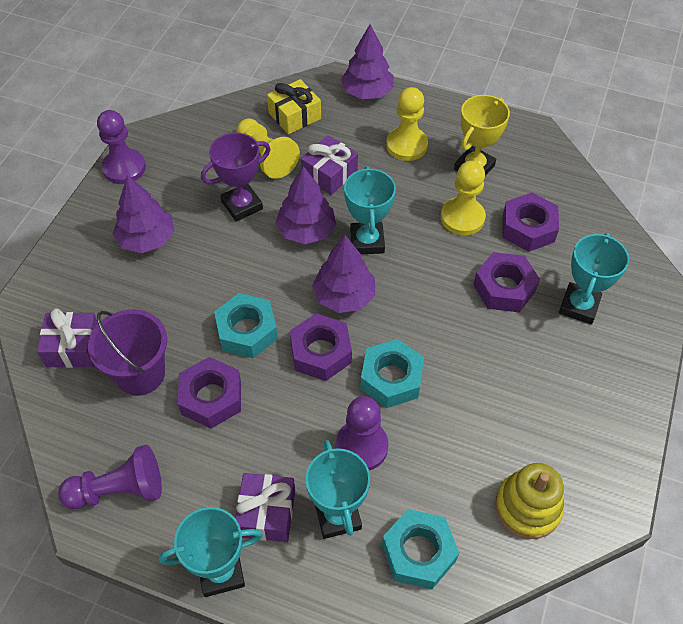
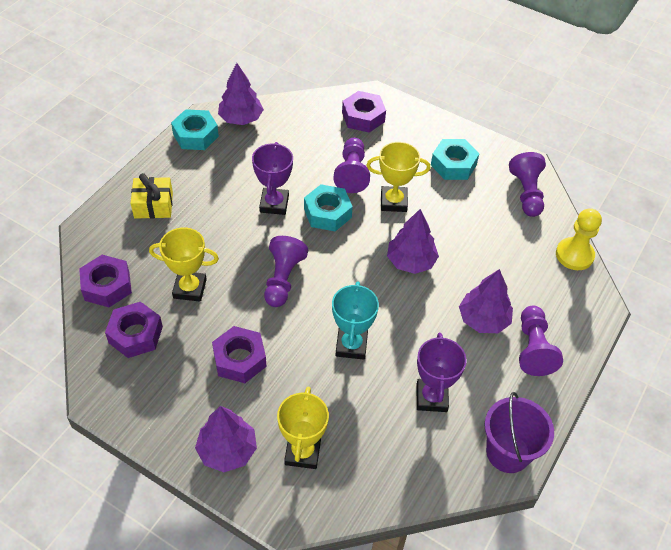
purple gift: [37,308,98,368] [235,473,295,542] [301,135,358,195] = 3 -> none = 0
purple pawn: [58,445,162,509] [97,110,146,184] [336,396,389,470] = 3 -> [264,236,308,307] [334,138,370,193] [509,152,546,217] [519,306,563,376] = 4
purple trophy: [201,133,270,222] = 1 -> [252,142,293,215] [417,333,467,412] = 2
turquoise trophy: [159,507,263,597] [306,440,370,539] [344,166,396,254] [559,233,629,324] = 4 -> [332,281,379,360] = 1
yellow pawn: [237,118,300,179] [386,87,428,161] [441,161,486,235] = 3 -> [556,208,602,270] = 1
yellow stacking toy: [495,463,564,539] = 1 -> none = 0
yellow trophy: [454,95,510,176] = 1 -> [149,227,219,302] [277,387,329,469] [366,142,430,212] = 3

